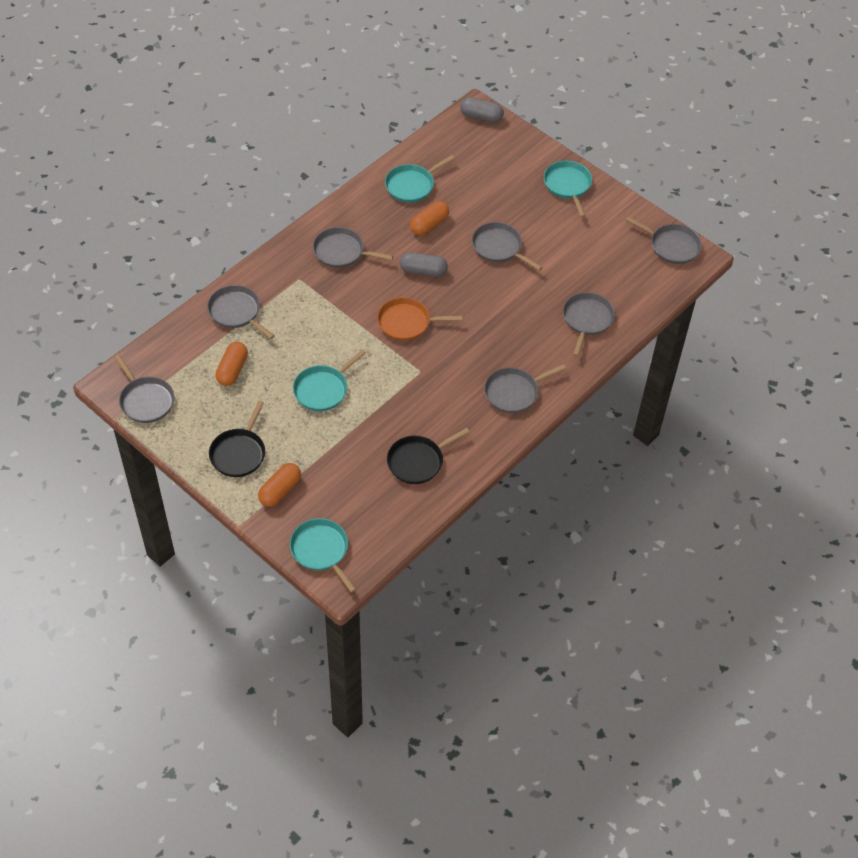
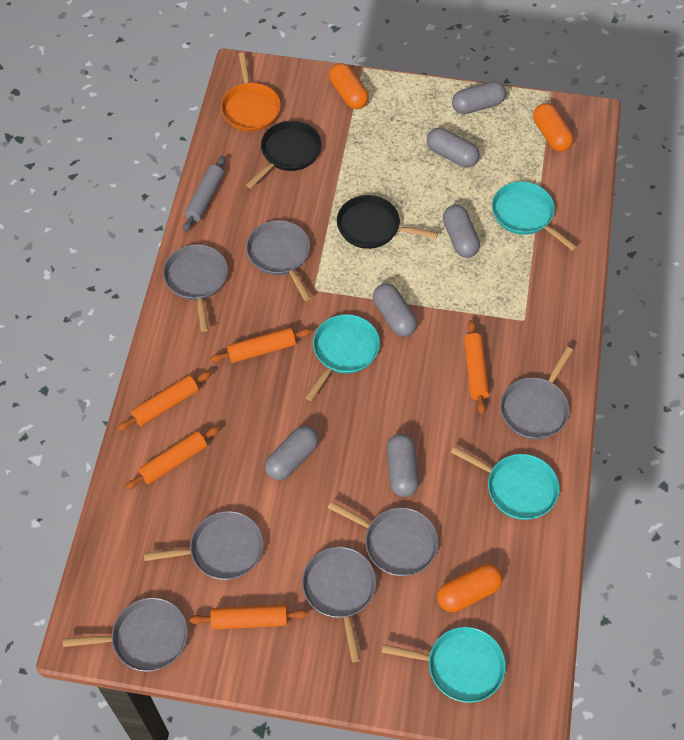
grey capsule: [400,252,448,277] [460,97,504,122] = 2 -> [265,426,319,480] [373,283,417,337] [387,434,419,497] [427,128,480,167] [443,205,480,258] [452,81,506,114] = 6
grey rolling pin: none = 0 -> [183,156,225,232] = 1
orange rolling pin: none = 0 -> [118,371,211,431] [125,426,220,490] [190,605,308,629] [210,328,312,363] [464,320,489,414] = 5

